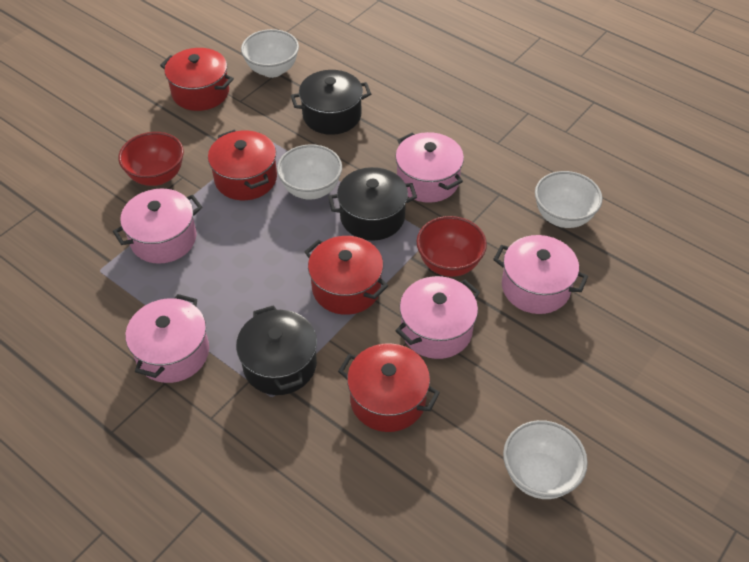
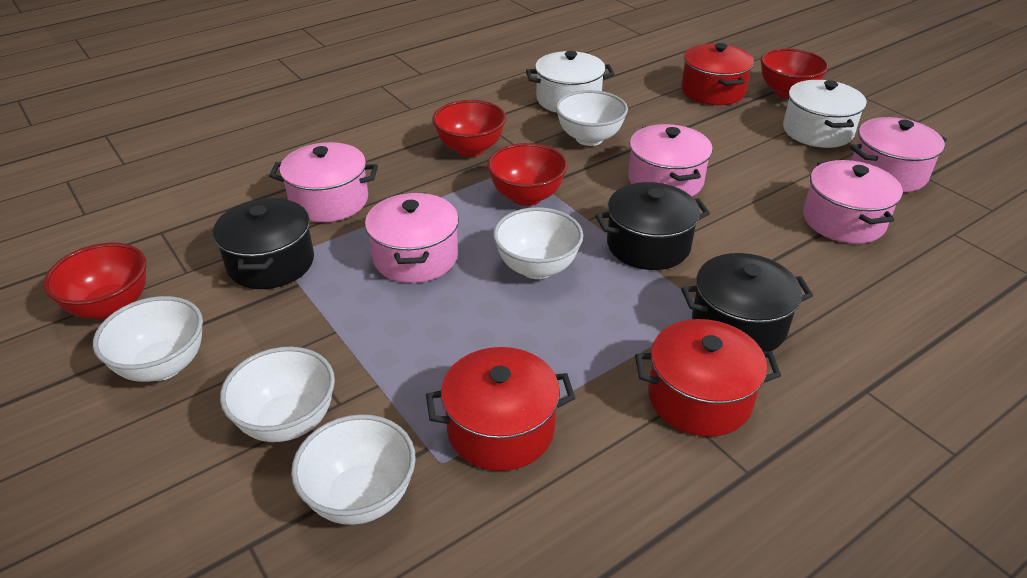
red bowl: [118,132,184,186] [417,216,487,277] = 2 -> [43,243,146,320] [432,100,506,157] [487,143,567,206] [760,48,829,99] = 4
red pot: [160,48,234,111] [208,130,277,200] [305,236,388,315] [338,343,440,432] = 4 -> [426,347,575,471] [635,319,781,437] [681,43,754,105] = 3
white bowl: [241,29,299,78] [277,144,342,199] [503,420,588,499] [535,171,603,228] = 4 -> [93,296,203,382] [220,347,335,442] [291,414,416,525] [493,207,583,279] [556,90,628,146] = 5
white pot: none = 0 -> [526,51,614,113] [783,80,867,148] = 2

